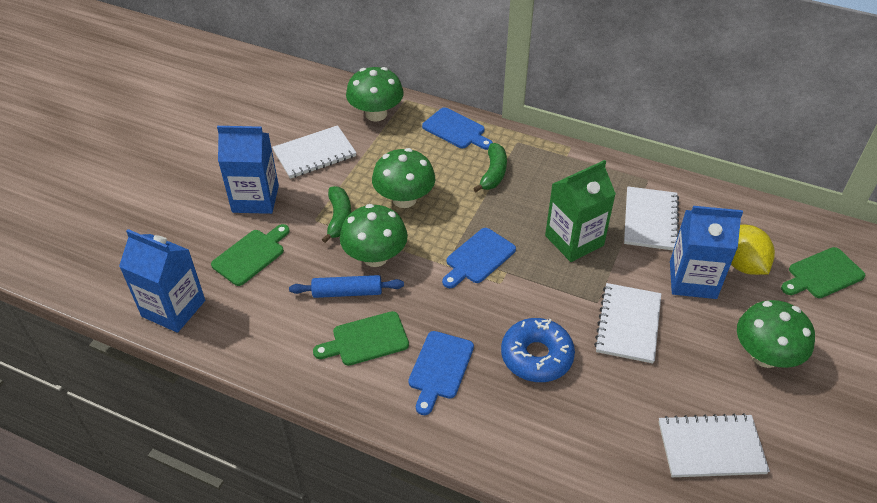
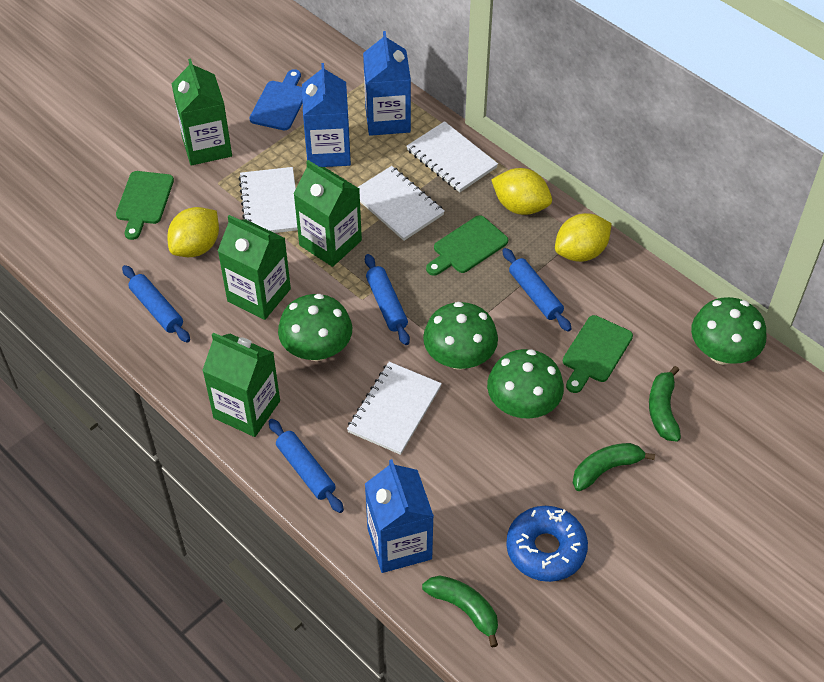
blue cutting board: [408,331,474,415] [422,107,493,150] [442,228,516,288] = 3 -> [249,69,303,130] = 1
blue rolling pin: [289,275,404,298] = 1 -> [122,265,190,343] [268,419,344,513] [365,254,410,345] [502,248,572,332] = 4
green banana: [322,186,351,243] [473,143,507,192] = 2 -> [422,576,498,648] [573,443,655,491] [649,366,681,442] = 3
green carton: [545,160,616,262] = 1 -> [171,58,232,166] [202,332,280,437] [218,215,291,320] [294,160,362,267] = 4
yellow lemon: [731,225,775,275] = 1 -> [167,207,219,257] [491,168,552,215] [555,213,612,262] = 3

